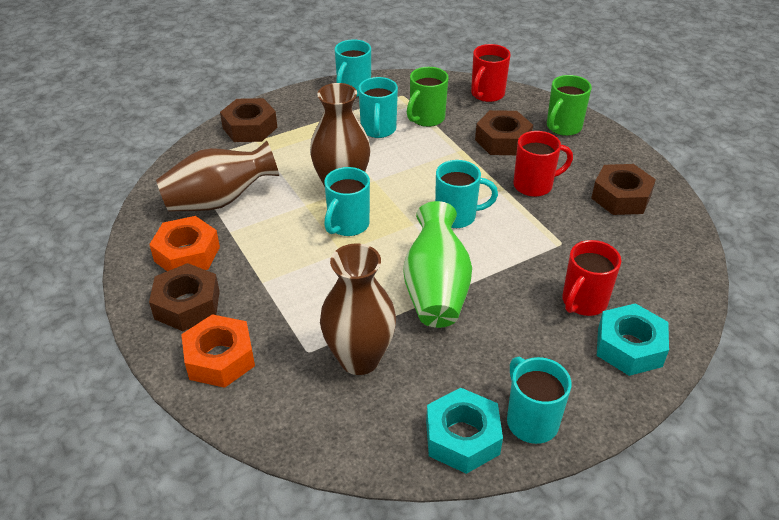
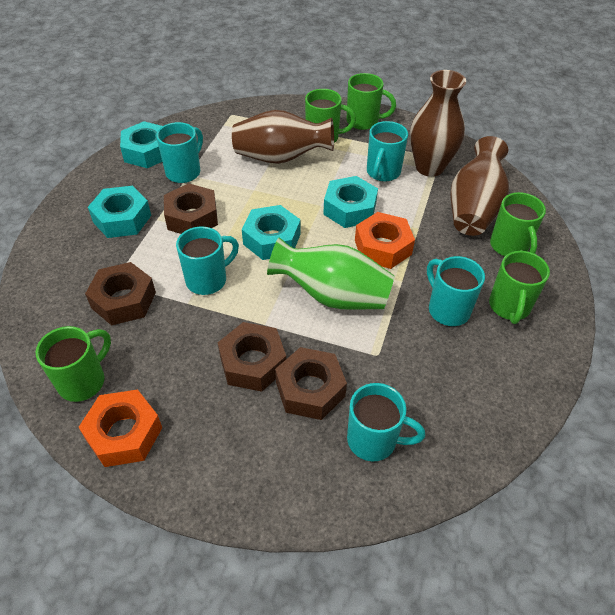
green mug: [407,67,448,127] [547,75,592,136] = 2 -> [36,326,111,402] [305,89,356,143] [346,73,396,130] [489,251,550,324] [490,192,546,256] = 5
red mug: [471,44,511,102] [513,131,573,197] [562,240,621,316] = 3 -> none = 0
turquoise nut: [426,388,503,474] [597,303,669,376] = 2 -> [88,186,151,238] [120,121,163,168] [242,205,301,260] [323,176,378,228] = 4

